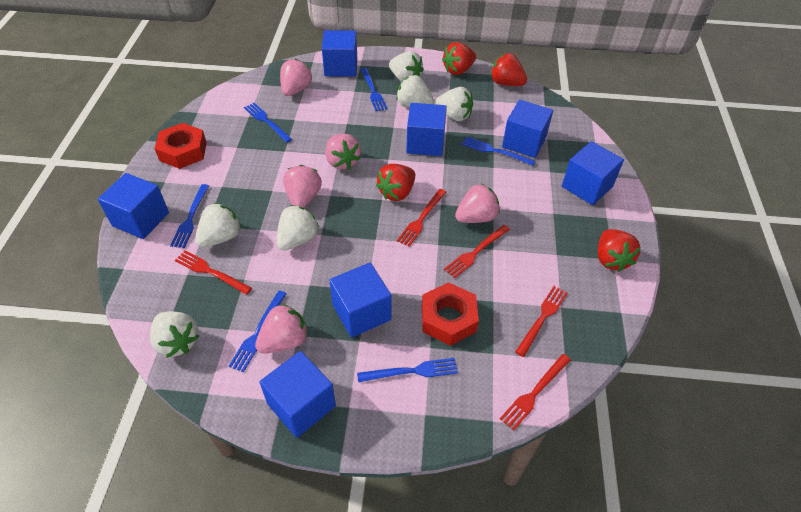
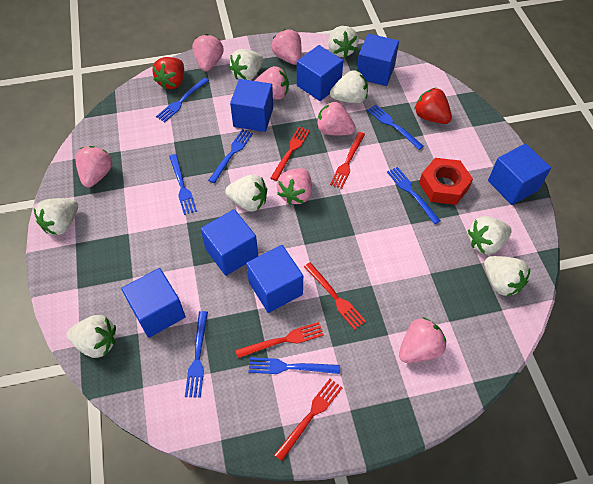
blue fork: [170,184,209,248] [229,291,287,372] [244,103,292,143] [357,358,458,382] [360,68,387,111] [462,137,536,166] = 6 -> [156,77,209,122] [169,154,197,215] [185,311,208,398] [208,129,253,183] [248,357,340,374] [367,105,424,150] [387,167,441,224] = 7
pink strawberry: [255,304,308,354] [280,59,312,96] [283,165,322,208] [325,134,361,170] [455,184,500,223] = 5 -> [75,146,113,188] [192,34,224,71] [255,66,289,100] [271,29,301,65] [277,168,312,205] [317,101,356,135] [399,317,446,363] = 7
red nut: [154,123,207,169] [422,282,479,346] = 2 -> [419,158,473,205] = 1
red strawberry: [376,164,415,201] [442,42,476,75] [491,53,527,86] [598,229,641,272] = 4 -> [152,57,184,90] [414,88,452,124] = 2
white strawberry: [150,311,199,358] [195,203,241,247] [277,205,319,250] [389,51,424,82] [396,75,434,108] [435,87,473,122] = 6 -> [34,198,78,235] [67,315,116,358] [225,174,267,211] [229,49,263,80] [328,26,359,58] [330,70,368,103] [468,216,512,255] [484,256,530,296] = 8

